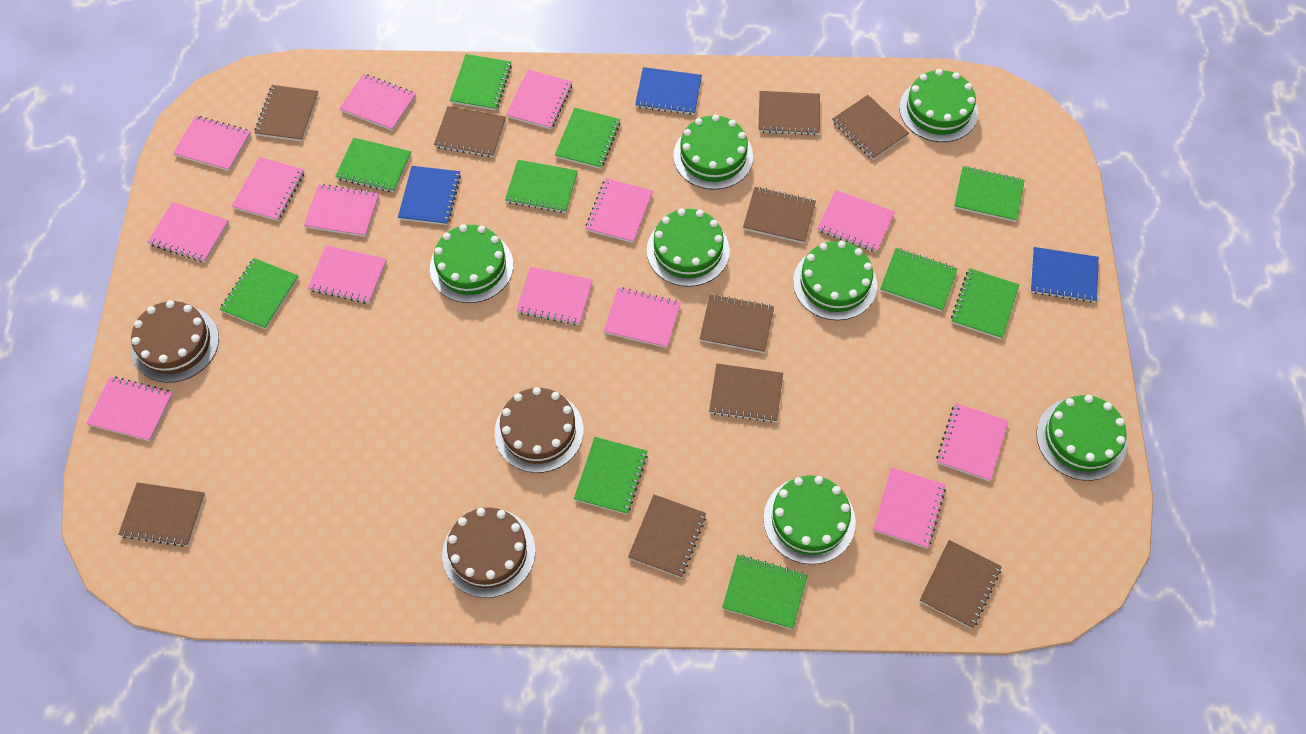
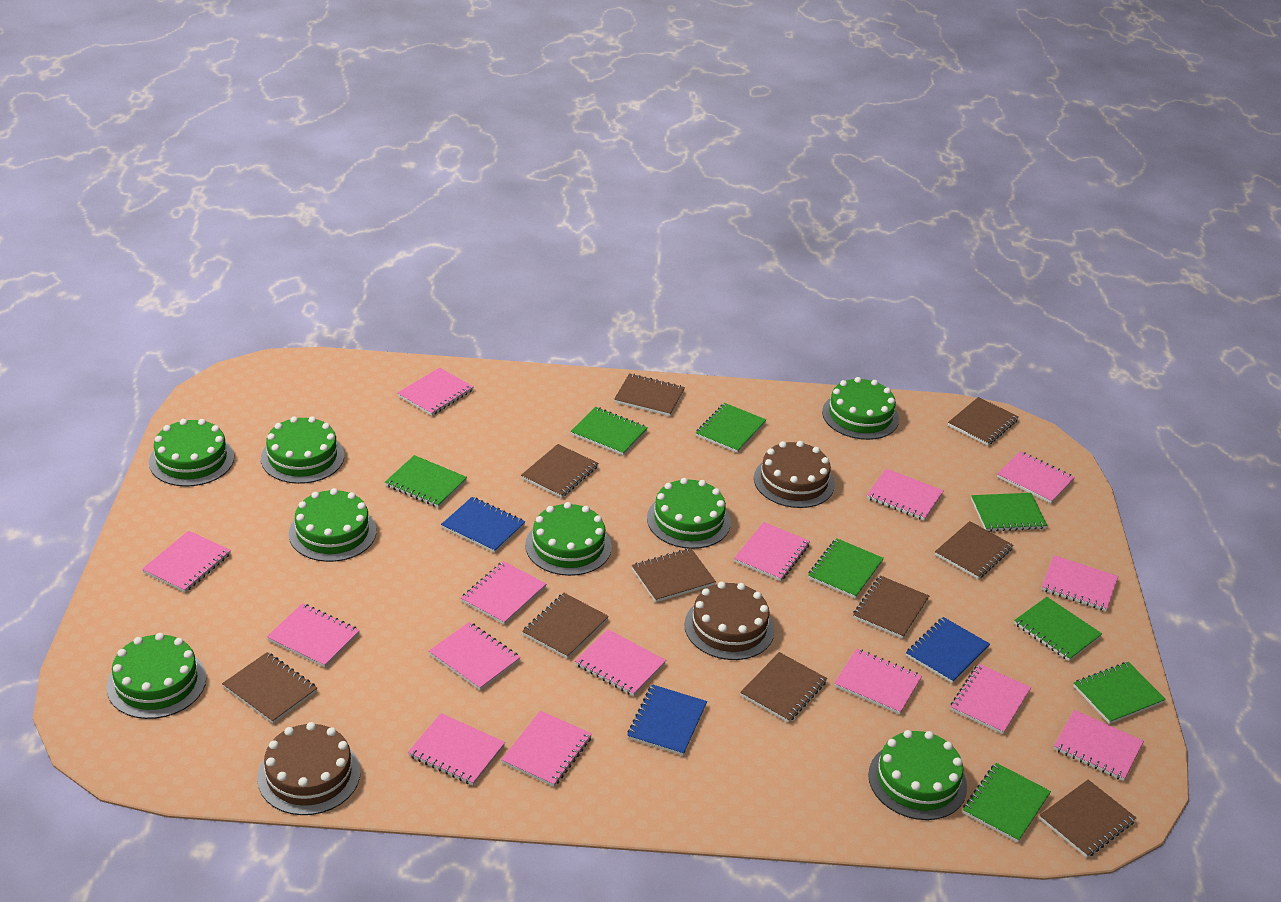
green cake: [430,224,513,303] [647,208,730,287] [673,114,753,190] [763,475,856,564] [793,241,877,320] [899,69,978,142] [1036,395,1127,481] = 7 -> [106,633,206,719] [149,419,234,487] [261,416,344,484] [289,488,376,562] [525,502,612,576] [647,478,731,549] [822,377,899,440] [868,730,967,820] = 8
green notebook: [220,258,299,329] [335,138,411,192] [450,54,512,110] [505,160,578,213] [555,108,621,169] [574,437,648,514] [722,555,807,629] [880,248,958,312] [951,268,1019,339] [954,166,1025,222] = 10 -> [385,455,467,508] [571,407,648,455] [696,403,766,453] [808,538,884,599] [963,763,1051,843] [971,493,1047,532] [1014,597,1102,661] [1073,662,1166,724] = 8
pink notebook: [86,376,173,441] [148,202,229,262] [173,116,251,171] [232,157,305,221] [304,184,379,237] [308,245,387,304] [339,74,416,131] [506,69,572,129] [516,267,593,325] [586,178,653,243] [604,287,681,348] [818,190,895,252] [873,467,946,548] [936,403,1008,481] = 14 -> [142,531,231,593] [267,603,360,668] [398,367,473,416] [408,713,505,785] [429,622,521,690] [461,561,546,625] [501,711,592,787] [575,629,666,696] [734,522,810,581] [834,649,922,714] [867,469,944,521] [950,664,1031,734] [997,451,1075,503] [1041,555,1118,611] [1054,710,1144,781] = 15

